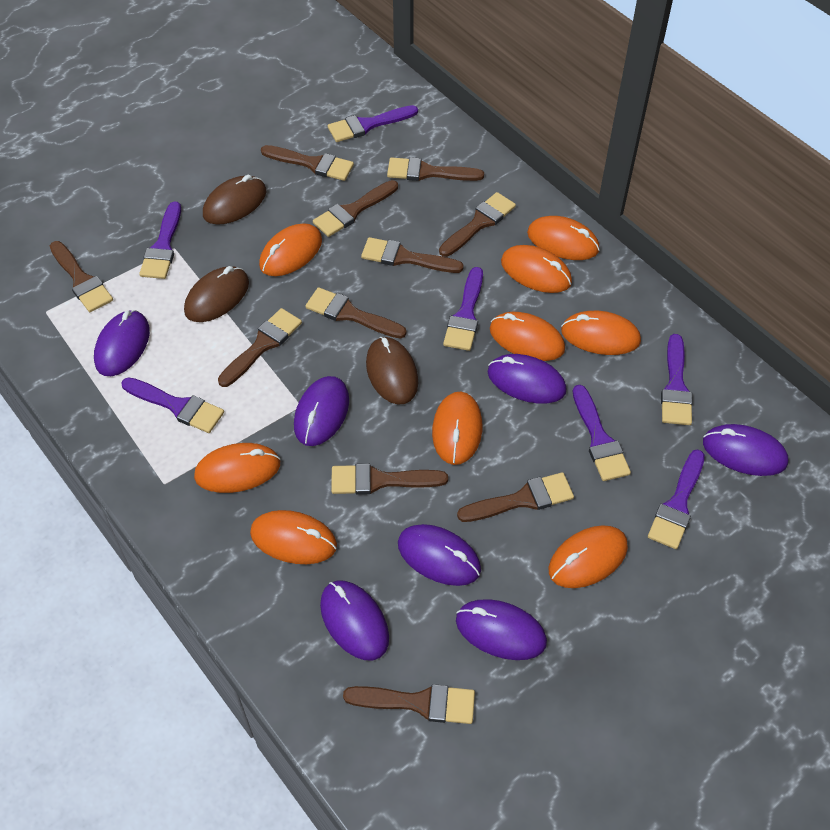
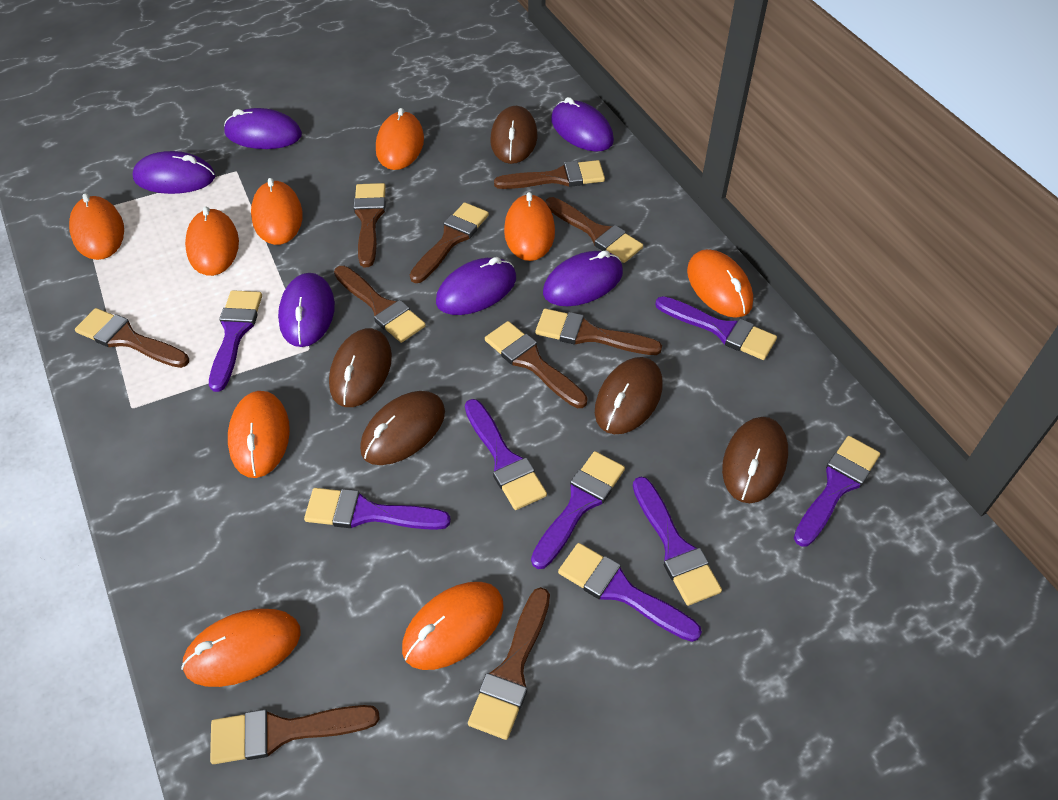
brown brush: [50,241,113,312] [218,308,302,387] [261,145,354,181] [306,287,407,339] [313,180,398,237] [331,464,448,495] [343,684,475,724] [361,237,464,273] [387,157,484,181] [439,192,516,257] [457,472,574,522] = 11 -> [75,308,189,368] [210,705,380,764] [334,266,426,343] [353,183,386,267] [410,202,489,283] [468,587,550,740] [485,321,588,408] [494,160,605,189] [535,309,662,355] [546,197,643,263] = 10
brown mouse: [184,266,249,322] [203,175,266,225] [366,337,418,405] = 3 -> [329,328,392,407] [360,391,445,465] [490,106,537,164] [595,357,662,434] [722,417,788,503] = 5
purple brush: [121,377,224,433] [139,201,181,279] [328,105,418,142] [443,267,483,351] [573,385,631,481] [648,449,705,549] [661,334,693,425] = 7 -> [209,290,262,392] [304,488,451,530] [465,399,547,510] [531,451,625,569] [558,543,702,642] [633,477,722,606] [655,296,777,360] [794,436,880,547] = 8
purple mouse: [94,310,150,376] [294,376,349,446] [320,581,389,660] [398,524,481,586] [456,599,547,660] [488,354,566,404] [703,424,788,476] = 7 -> [133,151,215,194] [224,108,302,149] [278,273,335,347] [436,257,516,315] [543,250,623,306] [551,97,614,152] = 6

